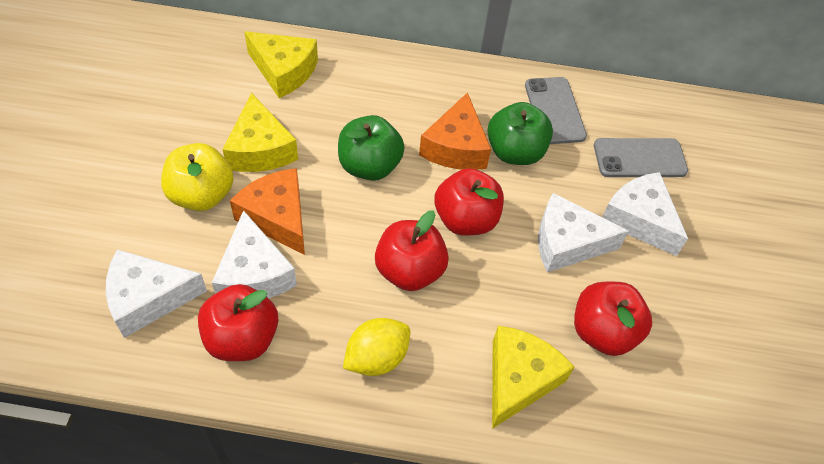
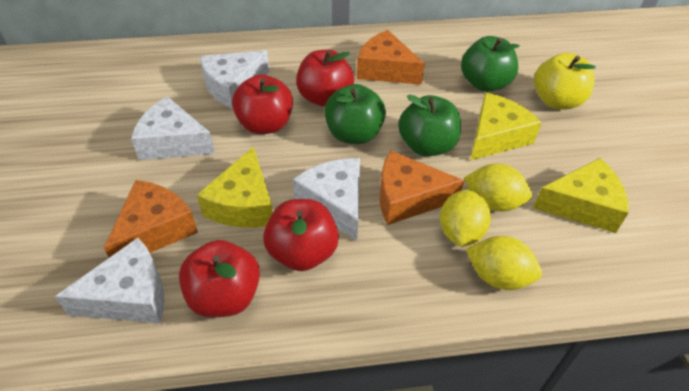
green apple: [338,115,405,181] [487,102,553,165] = 2 -> [324,84,386,144] [398,94,461,156] [461,36,520,92] = 3
grey phone: [525,77,587,144] [594,138,688,177] = 2 -> none = 0
orange cheese: [230,168,305,255] [419,92,491,170] = 2 -> [104,180,198,258] [357,30,425,85] [380,151,464,225] = 3
yellow lemon: [343,318,410,376] = 1 -> [440,190,491,247] [464,164,532,212] [466,236,542,290] = 3

